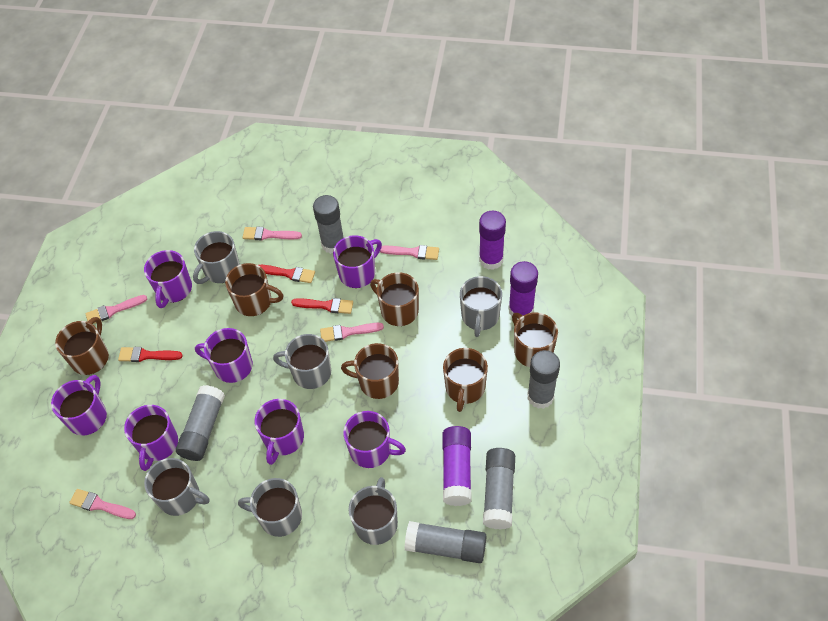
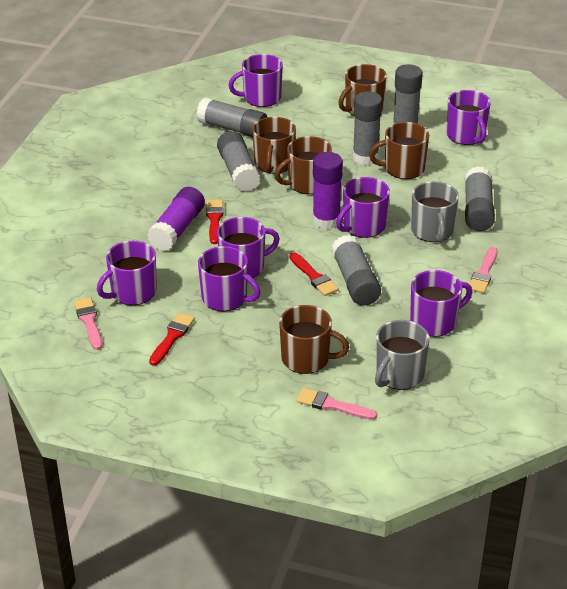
brown mug: [55,317,109,375] [225,263,284,316] [341,343,399,399] [370,272,419,326] [443,348,488,412] [512,312,558,367] = 6 -> [252,117,296,174] [275,136,332,194] [279,305,349,374] [338,64,387,116] [369,122,429,179] = 5
grey glue stick: [176,385,225,461] [313,195,344,254] [405,521,487,563] [483,448,515,530] [527,350,560,409] = 5 -> [197,97,267,137] [217,131,260,192] [331,235,381,306] [353,91,382,165] [393,64,423,124] [465,166,495,231] = 6
grey mug: [144,458,210,516] [193,231,240,284] [238,478,302,537] [273,334,331,389] [348,477,398,545] [460,276,502,337] = 6 -> [375,320,429,390] [411,181,459,243] = 2
pink brush: [69,489,136,519] [86,295,147,324] [243,227,302,240] [320,323,384,342] [380,245,439,260] = 5 -> [74,297,102,350] [296,388,377,420] [469,247,498,293] = 3
purple glue stick: [442,426,472,506] [479,210,506,270] [509,261,538,319] = 3 -> [147,187,205,251] [312,152,343,229] = 2

